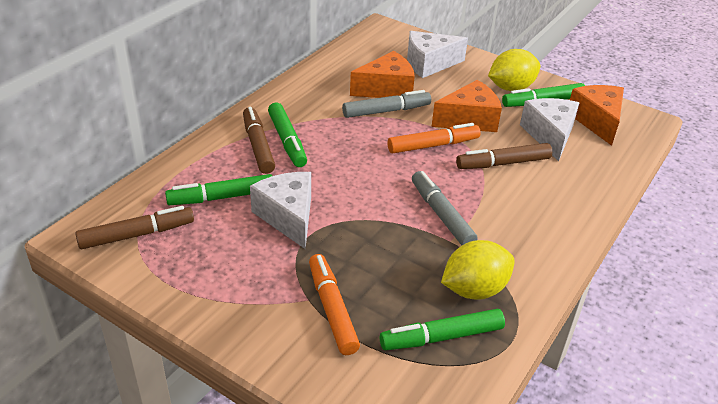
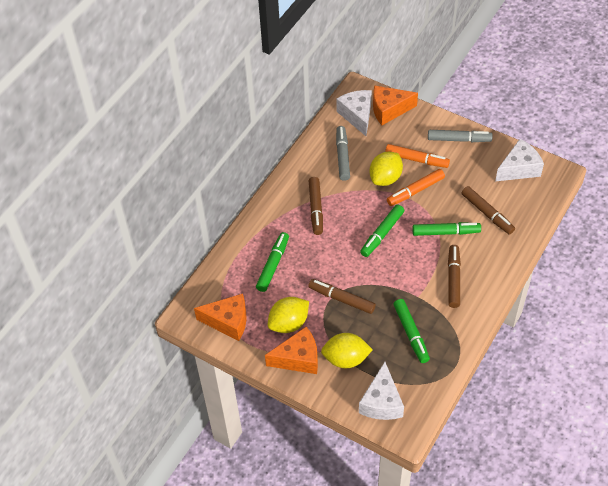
brown marker: [75,206,194,249] [243,107,275,174] [456,143,552,169] = 3 -> [308,279,376,314] [309,177,323,235] [448,245,461,308] [462,186,515,235] = 4
yellow lemon: [441,240,514,300] [488,49,540,91] = 2 -> [268,297,309,333] [321,333,373,368] [370,152,403,186] = 3

